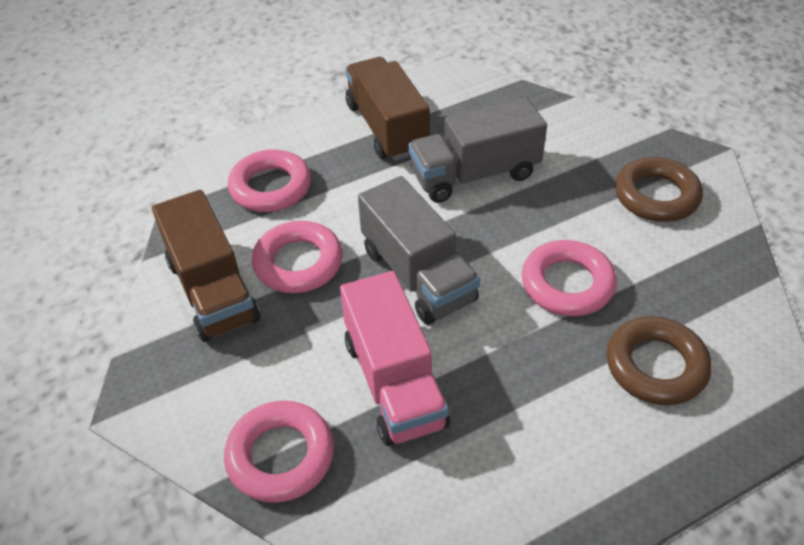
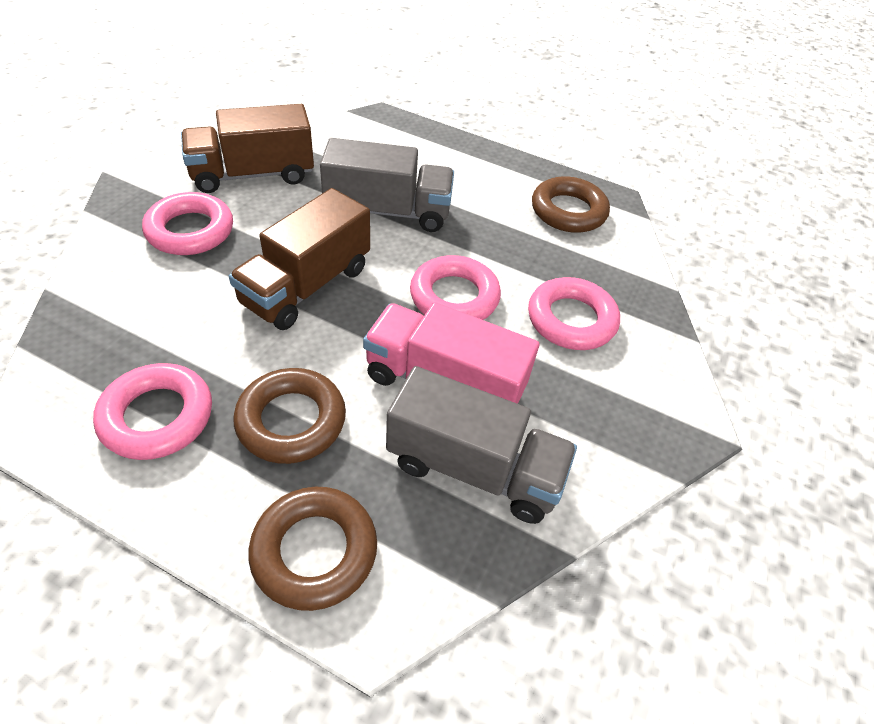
brown ring: [607,316,712,405] [615,157,703,222] = 2 -> [234,368,346,464] [249,487,377,611] [532,176,610,233] = 3

